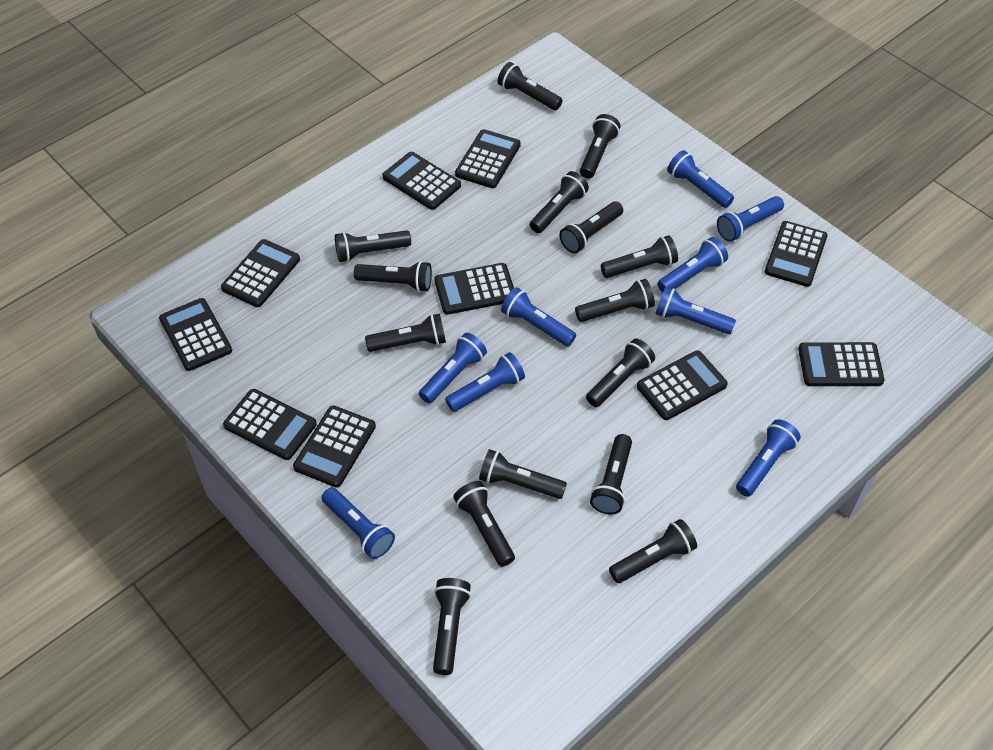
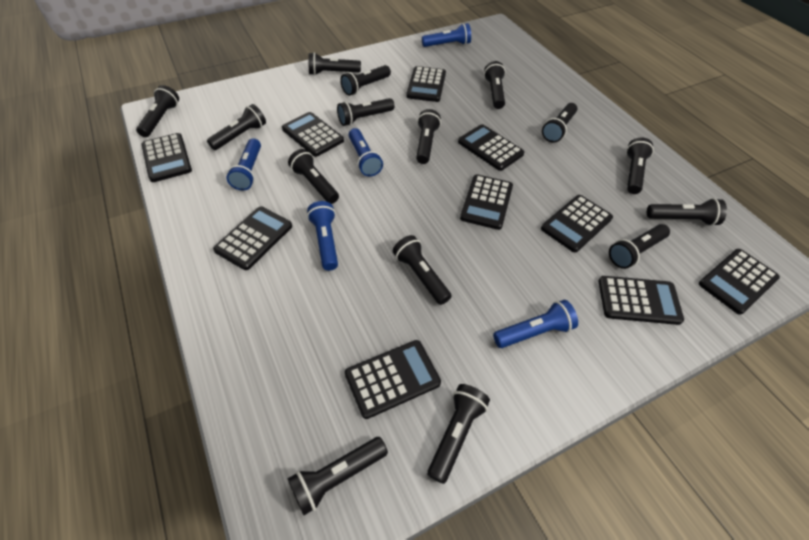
blue flashlight: [322,488,395,559] [419,333,487,404] [445,352,525,412] [501,287,576,347] [655,287,736,334] [657,237,728,293] [667,150,734,208] [717,196,784,242] [736,419,801,497] = 9 -> [227,138,261,191] [307,201,338,271] [349,128,383,176] [422,23,471,47] [493,300,578,348] = 5

